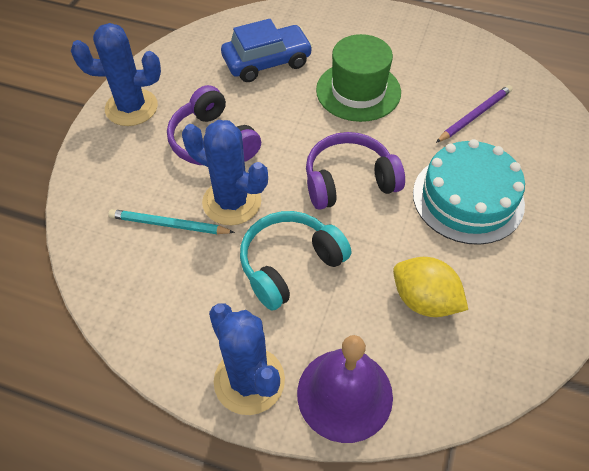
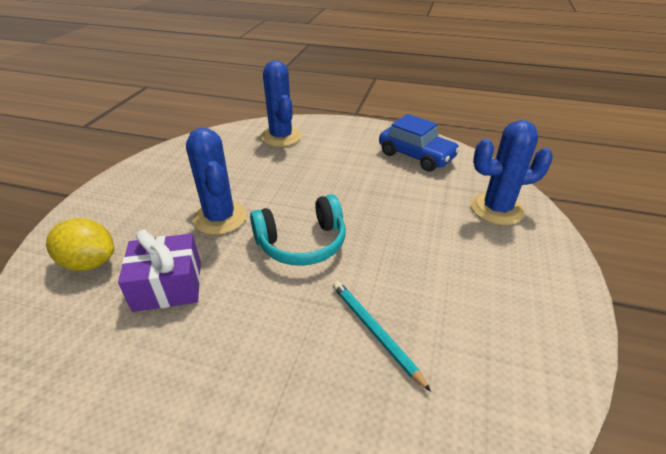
green hat: [316,34,401,122] = 1 -> none = 0
purple bell: [297,335,393,443] = 1 -> none = 0
purple gift: none = 0 -> [118,229,201,312] = 1
purple headphones: [167,85,261,165] [306,132,405,210] = 2 -> none = 0
purple pencil: [436,85,513,143] = 1 -> none = 0
turquoise cake: [413,139,525,245] = 1 -> none = 0

